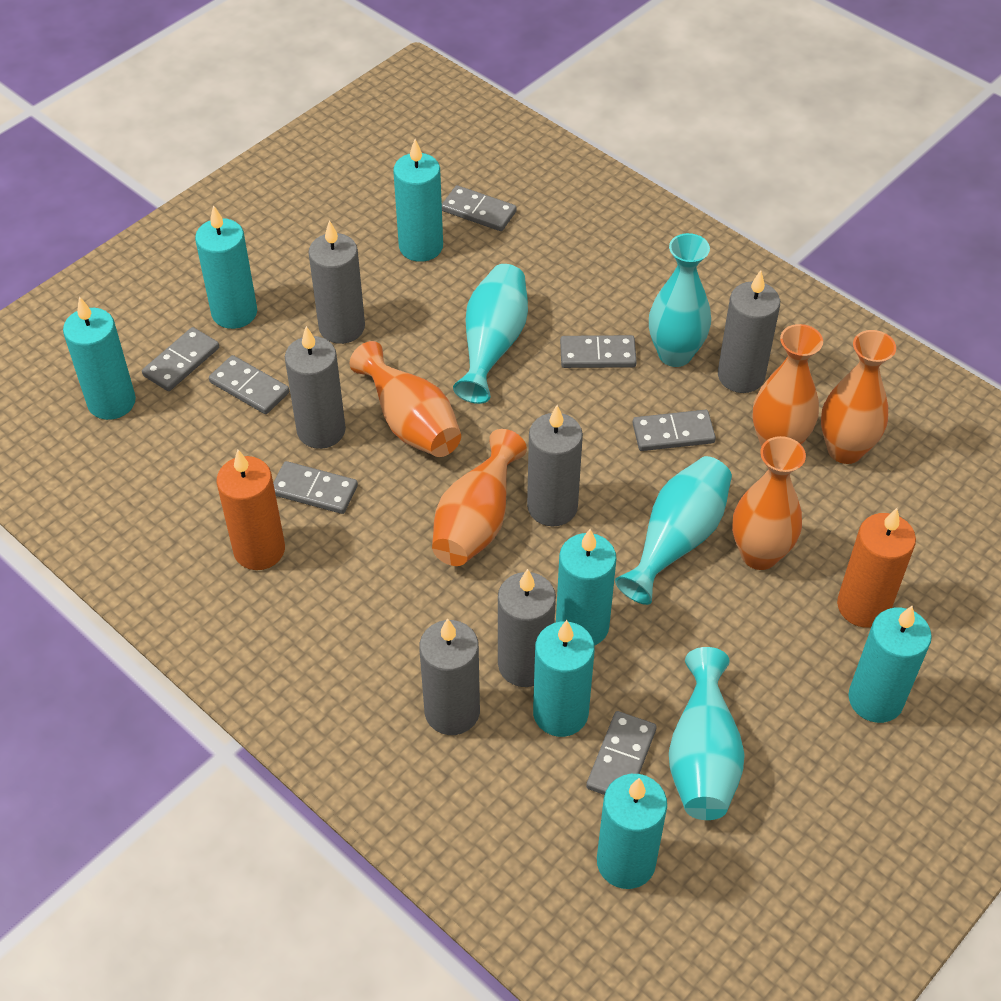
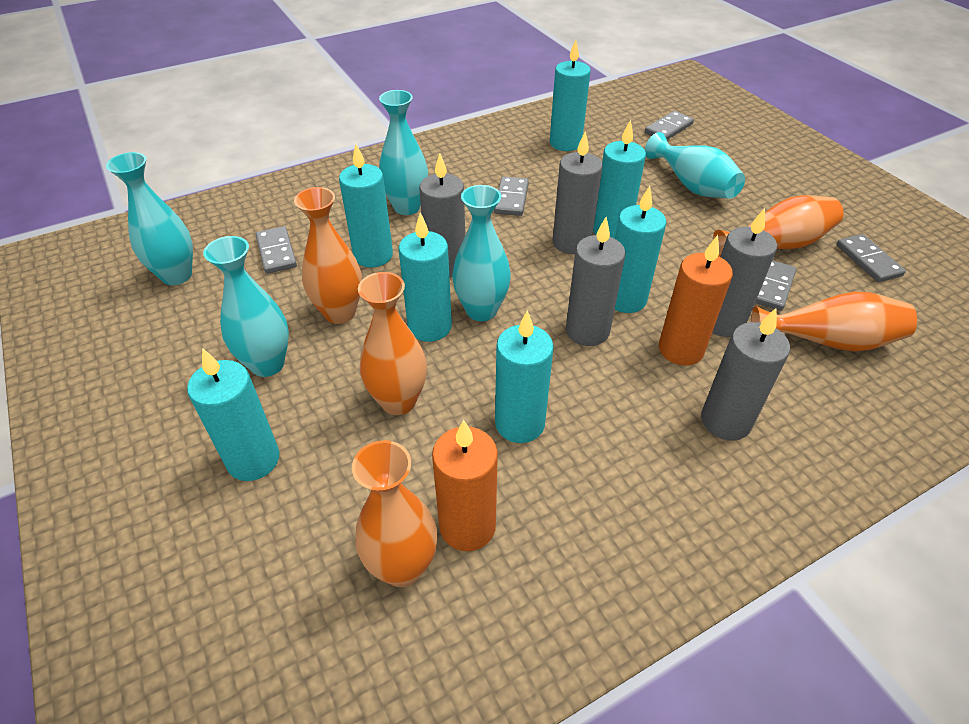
grey candle: [285,326,346,449] [309,220,365,344] [419,618,480,735] [498,569,556,687] [527,405,583,526] [718,270,780,393] = 6 -> [419,153,465,277] [553,132,603,254] [566,217,626,346] [701,308,790,441] [712,208,777,337] = 5
grey domino: [142,327,219,391] [209,355,289,414] [273,461,358,514] [442,185,517,231] [560,335,637,368] [586,711,657,795] [633,410,716,451] = 7 -> [256,226,297,274] [494,176,529,216] [645,111,694,140] [755,260,796,311] [836,234,906,282] = 5
turquoise vase: [453,264,528,404] [615,456,732,605] [649,233,711,367] [669,647,745,820] = 4 -> [106,152,193,285] [203,236,289,377] [379,90,428,215] [452,185,511,321] [645,132,745,199] = 5

